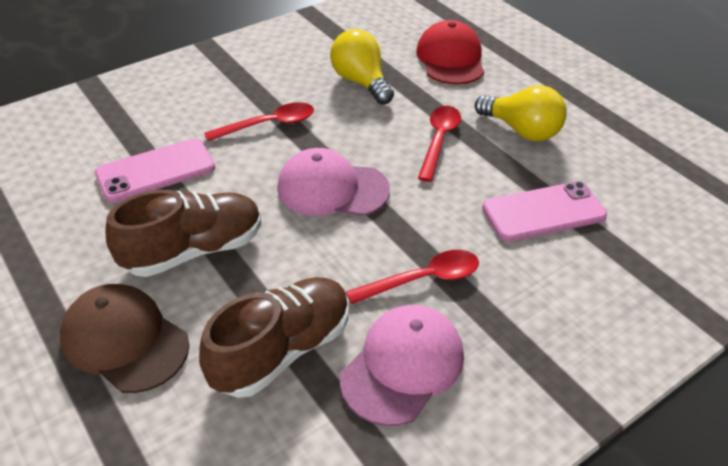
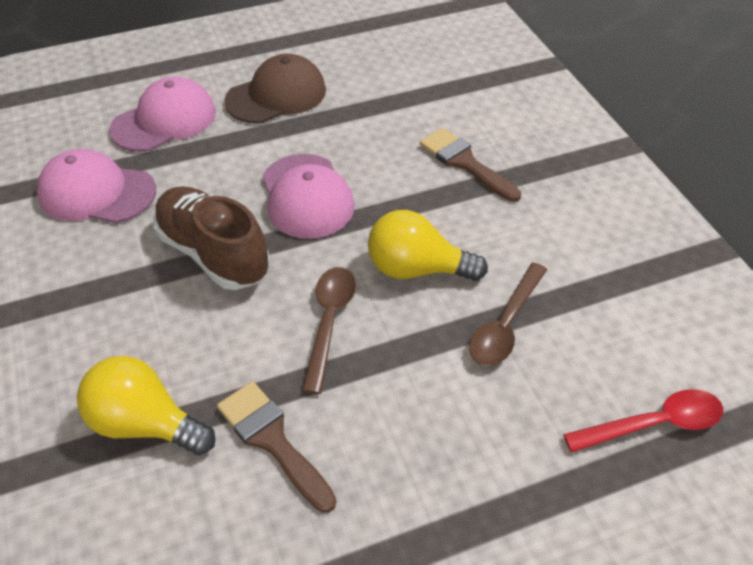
brown brush: none = 0 -> [217,381,337,513] [420,128,521,202] = 2
brown shoe: [105,190,261,277] [199,277,349,398] = 2 -> [154,186,270,290] = 1
brown spoon: none = 0 -> [302,267,356,394] [469,263,547,366] = 2
pink cap: [277,148,390,216] [340,305,464,426] = 2 -> [37,149,156,223] [109,77,216,152] [262,154,355,239] = 3
pink phone: [95,138,215,202] [482,181,607,242] = 2 -> none = 0
red cap: [416,20,484,85] = 1 -> none = 0
red spoon: [204,102,314,141] [346,250,479,304] [418,106,461,182] = 3 -> [563,389,724,452] = 1

